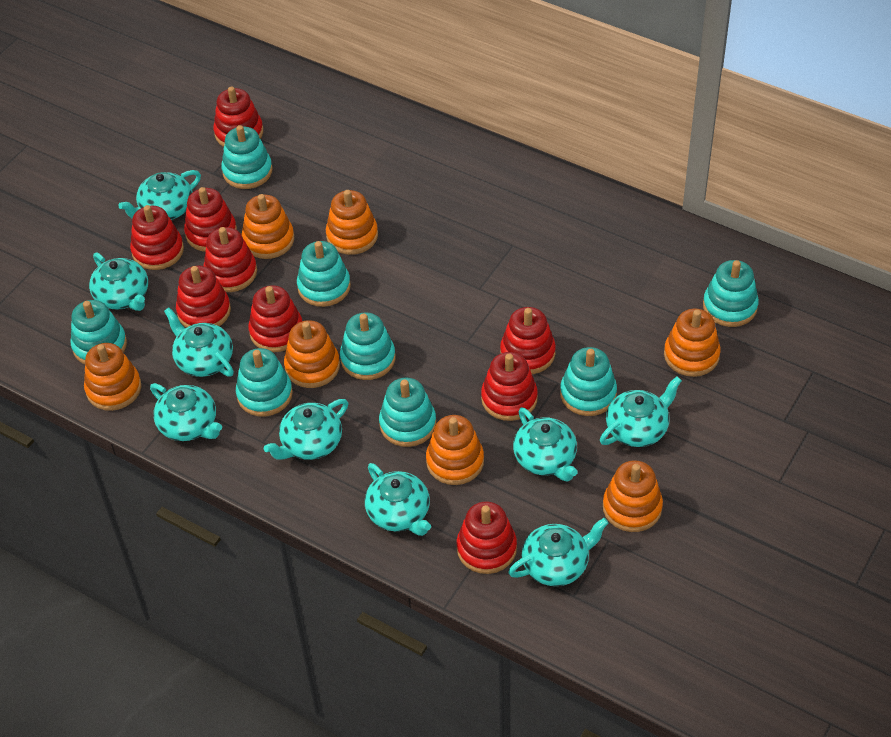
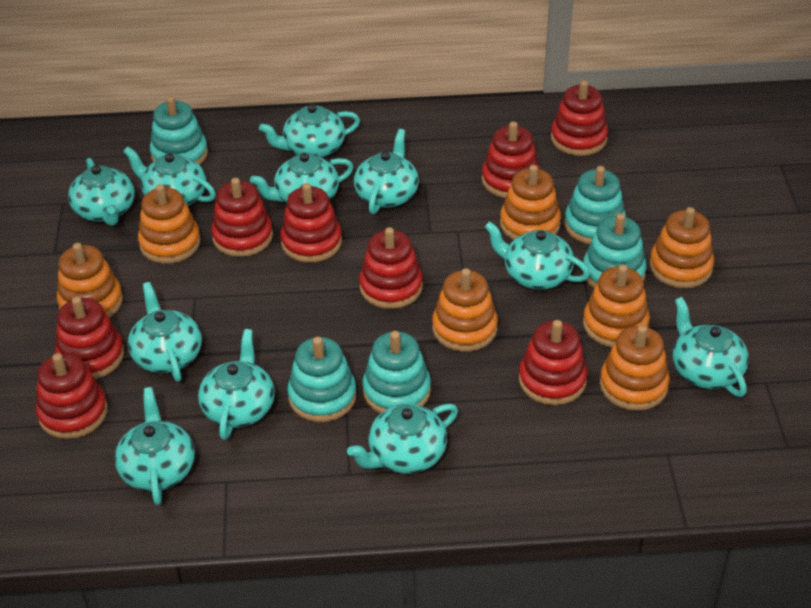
red stacking toy: [130,205,184,270] [176,266,231,328] [184,187,237,252] [204,227,257,292] [213,86,263,147] [248,285,302,352] [456,501,517,574] [481,352,538,421] [500,307,556,374] = 9 -> [36,353,108,439] [55,296,124,379] [211,178,273,257] [280,183,342,263] [359,227,423,309] [482,121,540,198] [519,320,588,405] [551,80,608,156] = 8
turquoise stacking toy: [71,300,127,364] [221,125,272,189] [236,348,293,417] [297,241,351,307] [340,312,395,380] [379,378,436,447] [560,347,617,416] [703,260,759,327] = 8 -> [150,96,208,165] [288,337,356,422] [362,331,431,413] [564,166,626,244] [582,213,647,288] = 5
turquoise teapot: [89,253,148,311] [118,170,201,220] [150,383,222,441] [164,308,234,377] [264,399,348,460] [365,463,431,536] [508,518,609,586] [513,407,578,482] [600,376,682,447] = 9 -> [68,158,135,226] [115,387,195,505] [123,147,216,206] [128,282,202,382] [198,329,275,440] [250,153,354,204] [259,104,360,157] [347,404,458,474] [354,129,419,214] [485,221,590,290] [673,297,749,397] = 11

